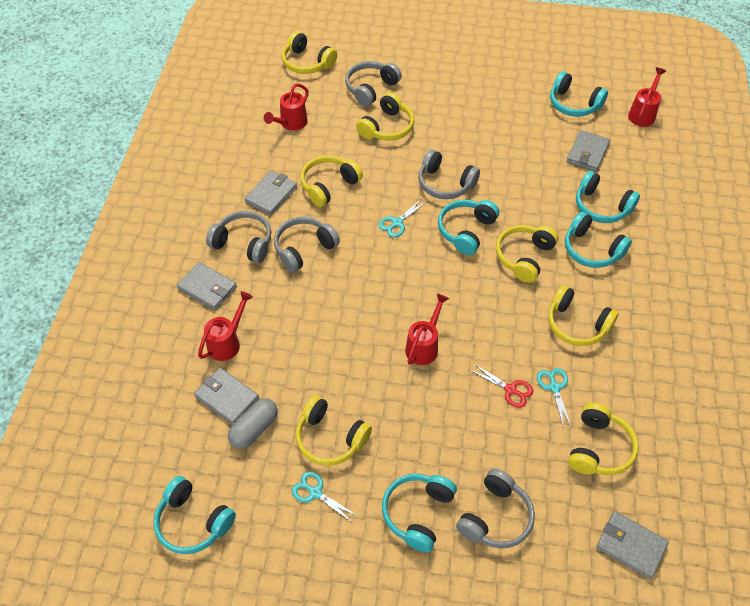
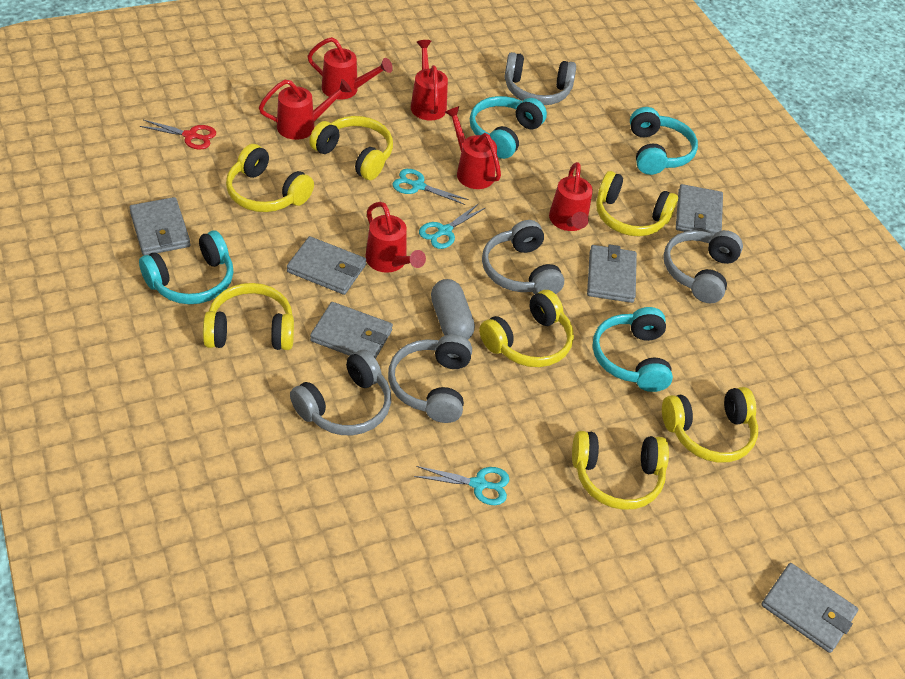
grey wallet: [177,262,237,310] [194,368,259,425] [244,171,297,216] [567,130,610,171] [596,511,669,579] = 5 -> [129,197,191,255] [287,236,366,295] [310,302,393,359] [587,244,637,303] [676,184,723,234] [761,563,858,653] = 6
red watering can: [198,291,253,361] [264,83,309,131] [405,294,449,365] [628,67,666,127] = 4 -> [259,79,352,140] [308,37,393,100] [365,202,426,273] [411,40,448,120] [445,106,501,189] [549,162,593,231] = 6
turquoise headphones: [153,476,236,554] [382,473,457,552] [438,199,499,255] [550,71,608,117] [565,212,632,268] [576,171,640,223] = 6 -> [139,230,233,304] [470,96,547,159] [592,307,673,392] [630,107,698,175] = 4

